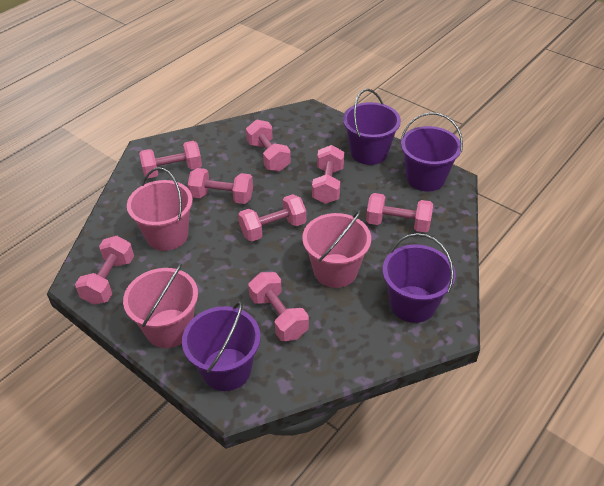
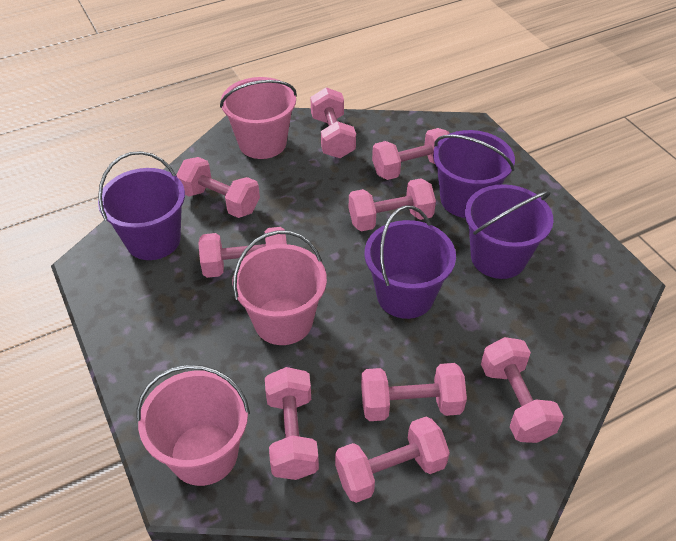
pink dumbbell: [75,236,134,305] [139,141,202,178] [188,168,253,204] [238,194,306,241] [246,120,291,172] [248,272,309,341] [312,145,344,204] [366,193,433,233] = 8 -> [176,157,260,218] [198,227,287,278] [265,367,319,480] [310,87,356,158] [335,417,450,503] [349,178,436,231] [361,363,467,421] [372,128,450,180] [481,337,564,443] = 9

